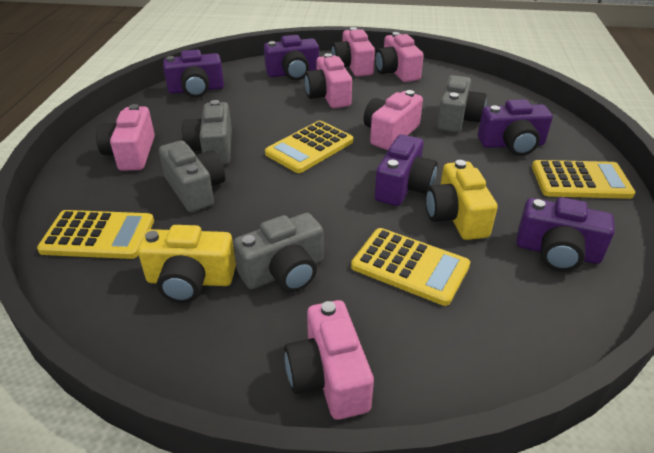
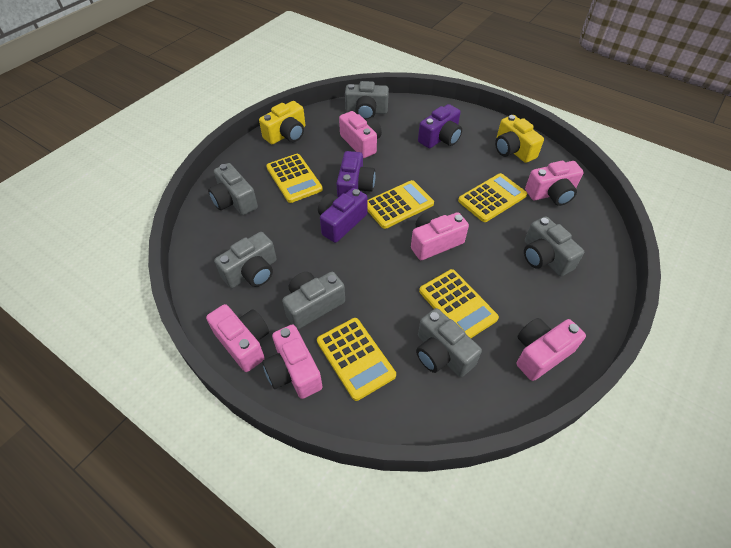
grey camera: [159,140,225,212] [182,100,232,165] [233,213,324,292] [437,75,486,133] = 4 -> [208,163,258,215] [214,232,277,288] [282,272,345,329] [345,81,389,120] [416,308,482,377] [524,216,584,276] = 6
purple camera: [163,49,224,98] [264,35,319,80] [375,134,438,206] [478,99,553,156] [516,197,615,272] = 5 -> [318,188,368,243] [336,151,375,197] [418,104,462,148] = 3
yellow calculator: [37,210,154,259] [265,121,353,173] [351,228,470,306] [532,160,635,199] = 4 -> [266,154,323,203] [317,318,396,401] [367,180,434,229] [419,269,499,338] [458,173,527,222] = 5

